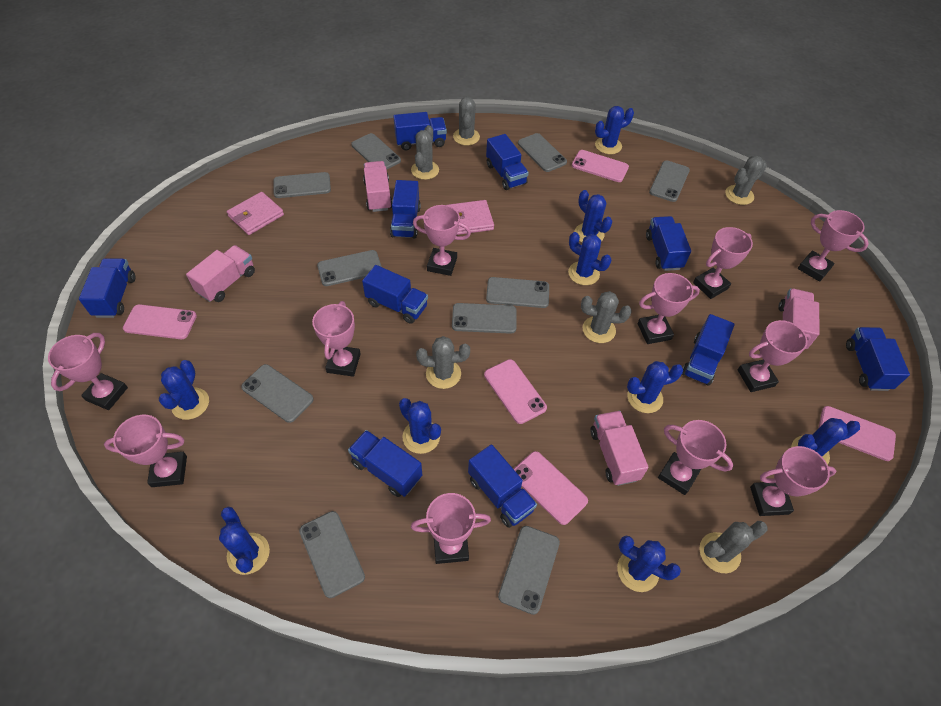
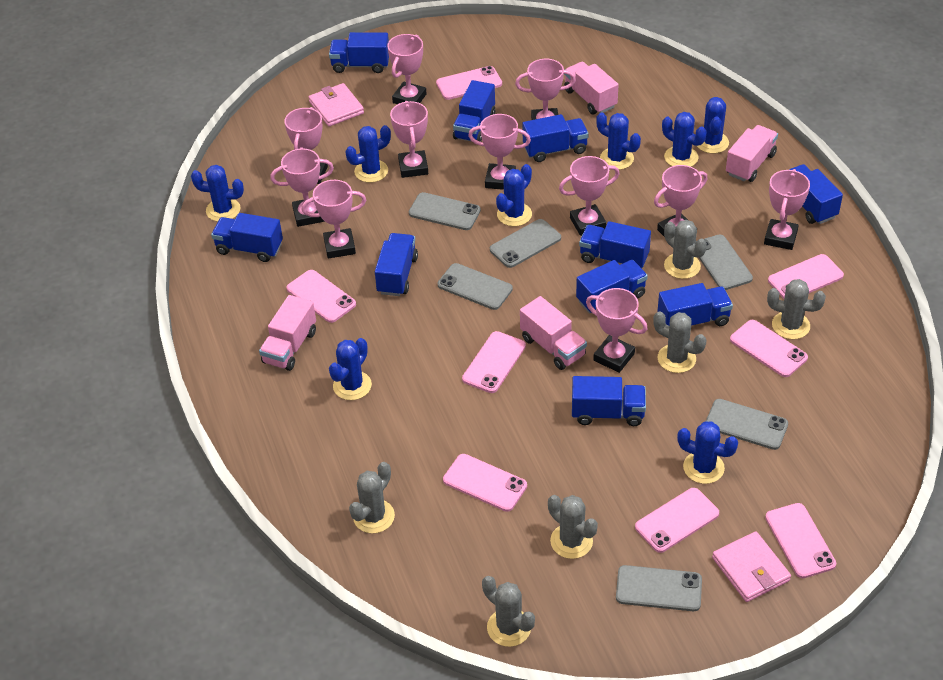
blue cactus: [159,360,209,420] [219,507,270,575] [399,398,441,454] [568,232,611,285] [574,190,612,242] [595,106,634,154] [617,535,681,592] [627,361,683,413] [791,418,860,465] = 9 -> [191,165,244,222] [329,338,372,400] [346,125,391,183] [496,164,532,226] [596,112,641,170] [662,112,706,167] [677,421,738,484] [697,97,729,154] = 8
grey phone: [241,364,314,423] [273,172,331,198] [299,511,365,598] [317,250,382,286] [351,133,401,170] [452,303,516,334] [486,277,549,308] [498,526,560,615] [518,133,567,172] [649,160,690,202] = 10 -> [409,192,481,230] [438,263,513,310] [490,219,561,268] [616,565,702,611] [699,234,753,290] [706,399,788,450] = 6
pink phone: [123,304,197,339] [484,359,547,424] [514,451,588,525] [572,150,629,182] [819,406,896,461] = 5 -> [286,270,356,323] [436,66,502,100] [443,454,527,512] [462,331,526,393] [635,488,719,553] [730,320,808,377] [765,503,836,578] [768,254,844,299] = 8

